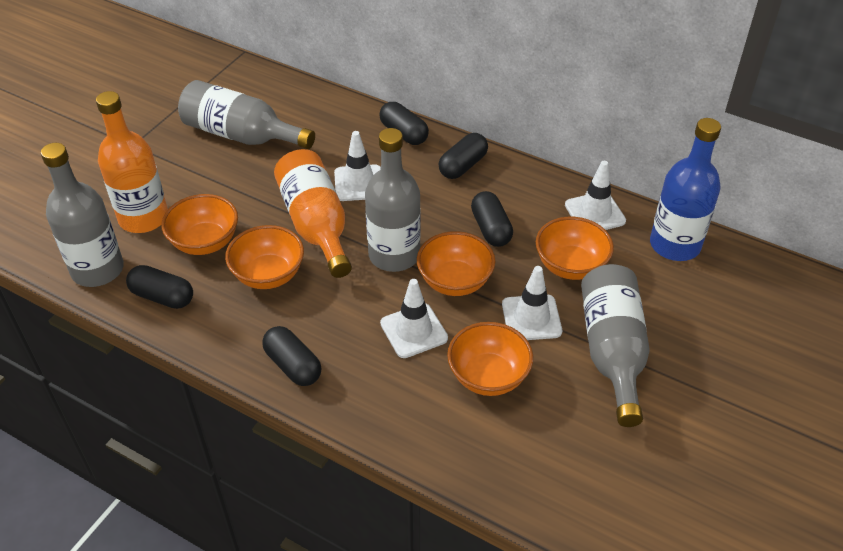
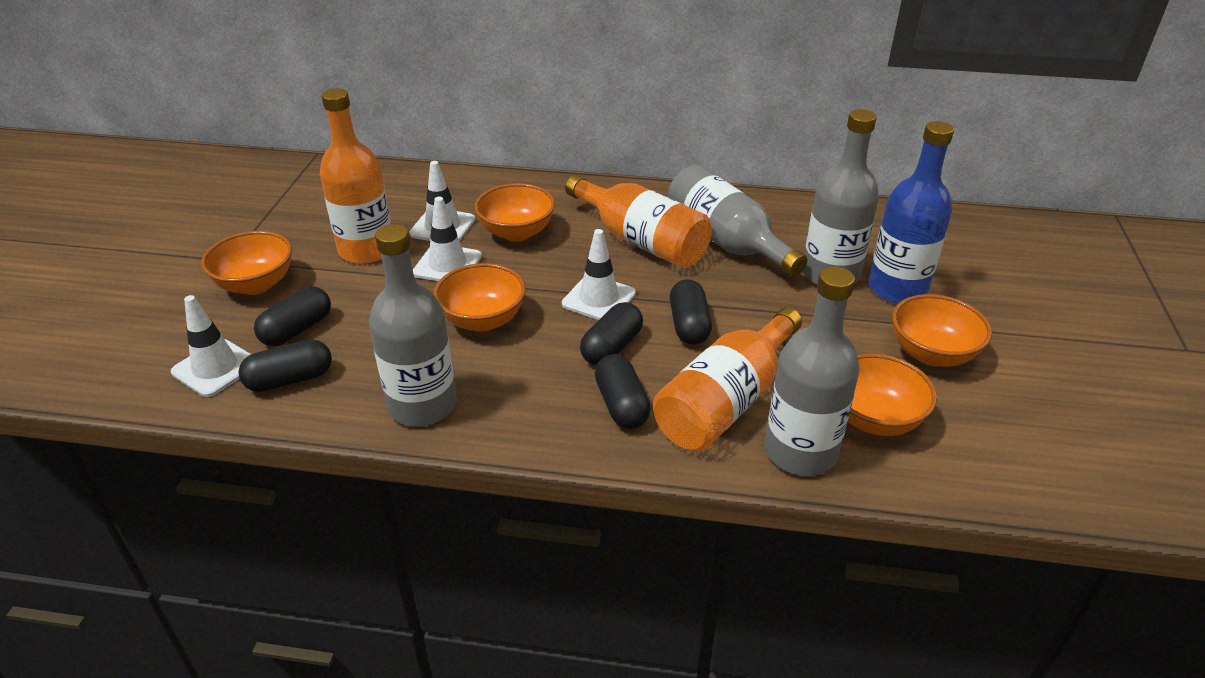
orange bottle: [96,91,168,233] [274,149,352,278] = 2 -> [320,88,391,264] [565,175,712,268] [653,307,802,451] = 3

